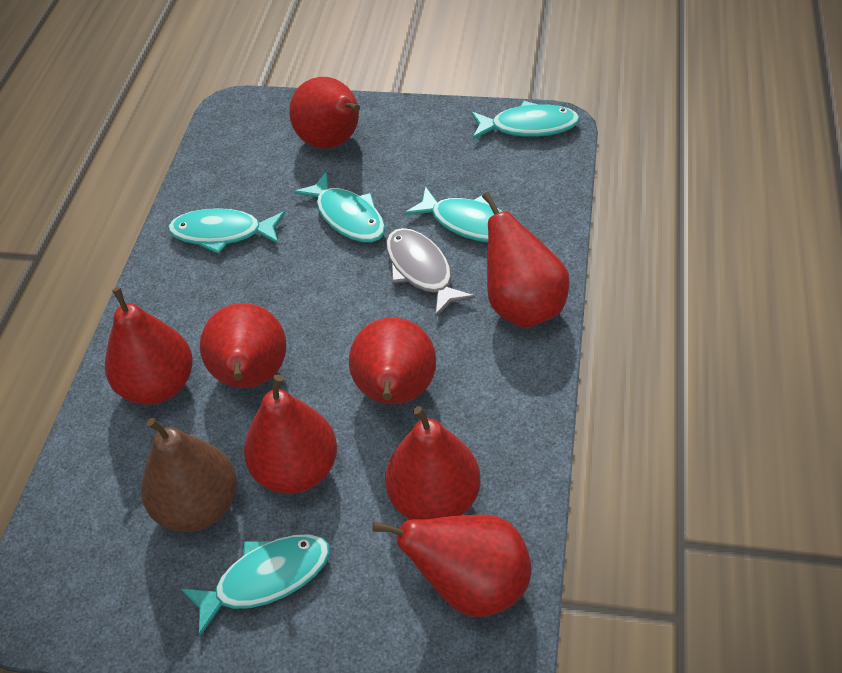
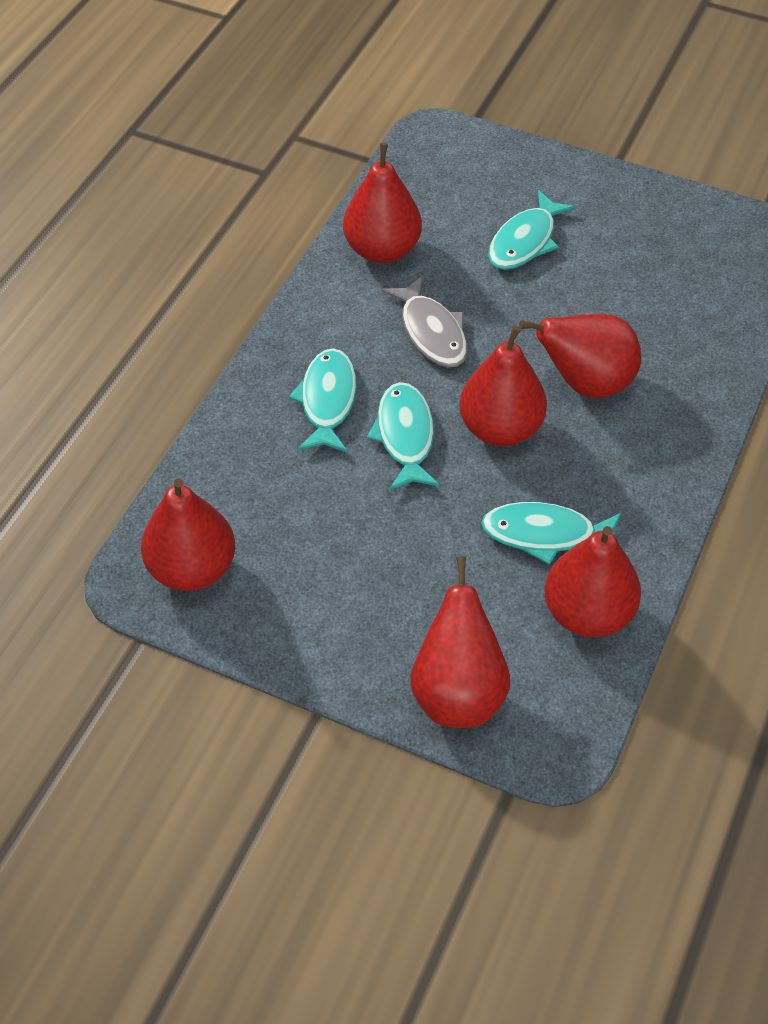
brown pear: [141,418,237,532] = 1 -> none = 0
red pear: [105,287,193,405] [200,303,287,388] [244,375,337,494] [289,77,360,149] [349,317,436,404] [372,514,531,617] [385,406,481,520] [482,192,570,328] = 8 -> [141,478,235,591] [343,143,422,263] [410,556,510,728] [459,326,547,446] [519,314,641,398] [544,526,641,637] = 6
turquoise fish: [168,208,285,254] [181,534,330,637] [293,172,385,242] [404,186,502,242] [471,101,580,139] = 5 -> [289,348,357,453] [367,382,440,491] [481,502,621,565] [488,190,576,270] = 4

